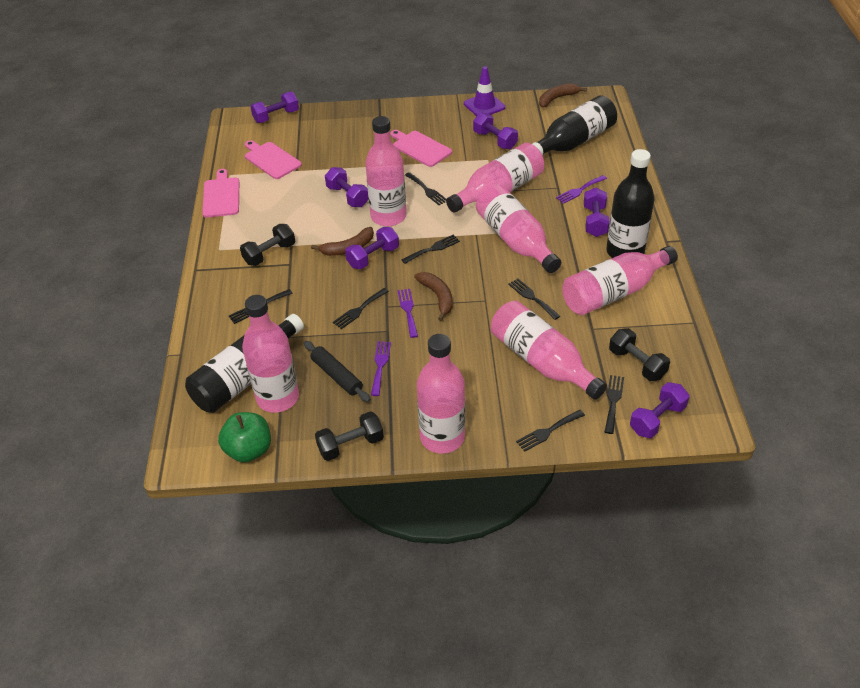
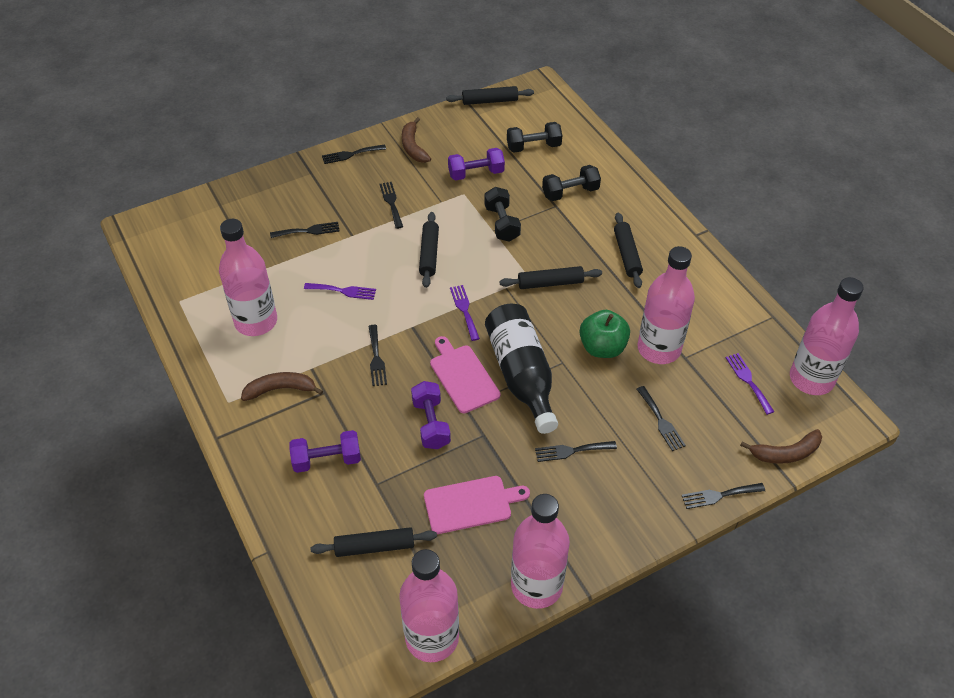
black bottle: [185,314,304,413] [532,95,617,155] [606,149,655,258] = 3 -> [485,304,558,434] = 1
black rolling pin: [304,341,371,402] = 1 -> [311,527,437,557] [419,212,439,288] [446,86,534,105] [500,266,602,289] [614,213,643,288] = 5
pink bottle: [242,295,299,413] [365,116,406,227] [417,334,465,454] [446,143,544,213] [476,185,561,273] [491,301,607,400] [562,246,678,315] = 7 -> [219,219,277,336] [399,549,459,662] [511,494,570,609] [637,246,695,364] [790,277,864,395] = 5
pink cutting board: [202,169,239,218] [245,140,302,179] [390,130,452,167] = 3 -> [424,476,530,534] [430,336,501,413] = 2
purple dumbbell: [250,91,299,123] [325,167,369,207] [345,227,399,269] [473,113,518,149] [584,187,610,237] [630,382,689,438] = 6 -> [289,430,361,473] [411,381,451,449] [448,148,505,181] = 3
purple traffic cone: [464,66,505,116] = 1 -> none = 0

